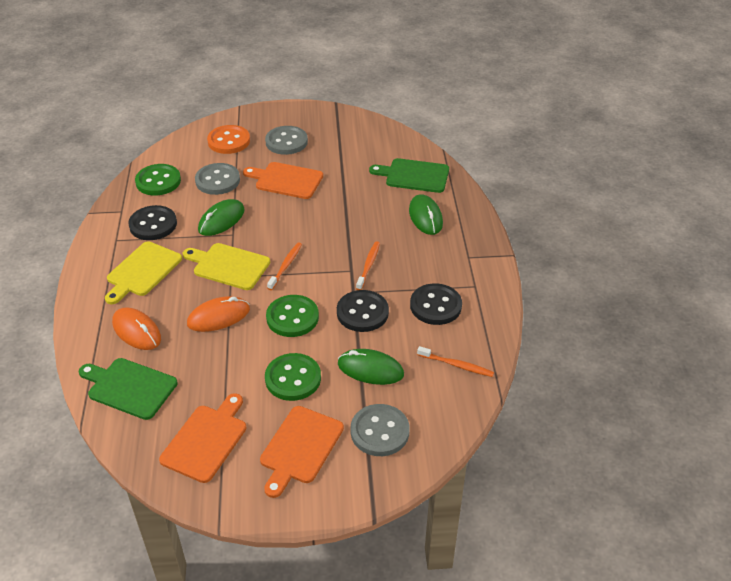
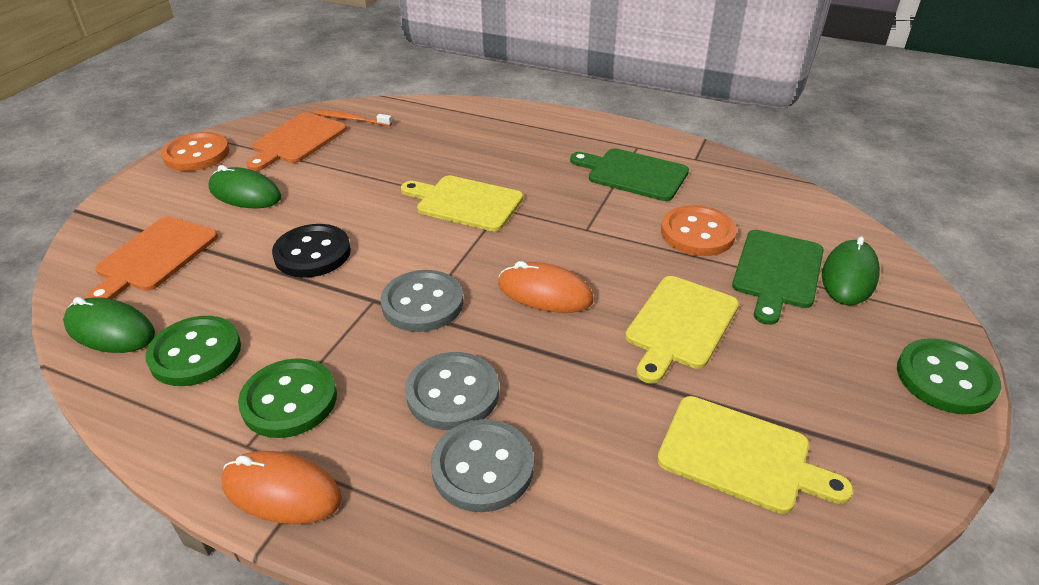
black button: [128,205,177,240] [337,290,389,332] [410,283,462,325] = 3 -> [272,224,351,278] = 1
orange button: [207,125,250,154] = 1 -> [161,132,229,171] [661,205,737,256] = 2
orange cutting board: [159,393,246,483] [243,162,323,199] [260,406,344,498] = 3 -> [86,216,218,299] [247,113,347,171] = 2
orange toothbrush: [267,243,302,290] [356,241,380,290] [417,346,494,377] = 3 -> [314,110,392,126] = 1
yellow cutting board: [105,241,182,304] [183,243,270,290] = 2 -> [401,175,523,232] [625,276,739,384] [657,396,853,514] = 3

